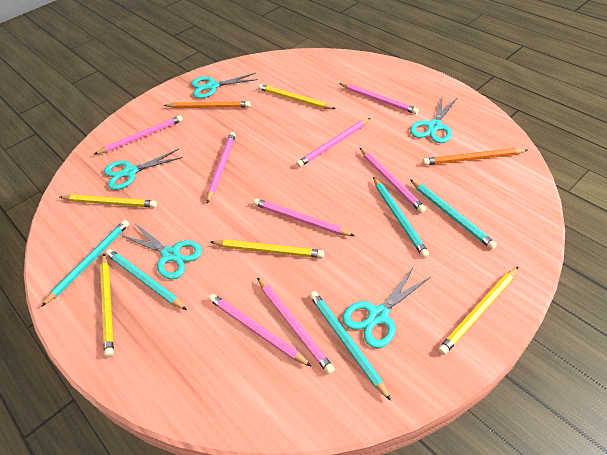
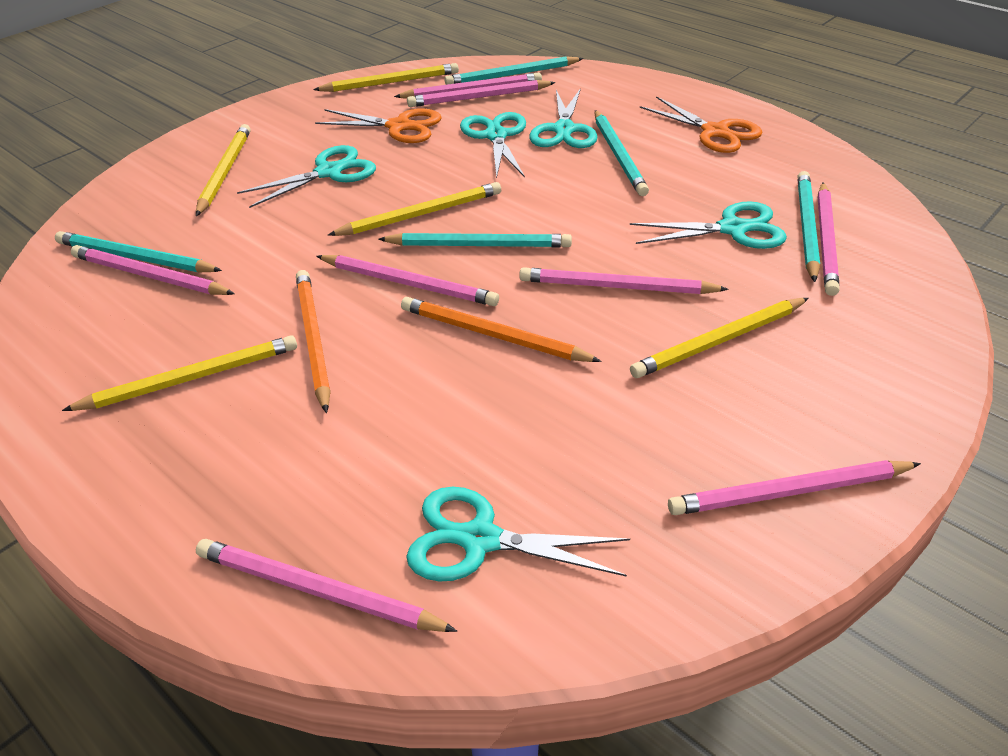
orange scissors: none = 0 -> [315,108,442,143] [640,96,762,153] = 2

